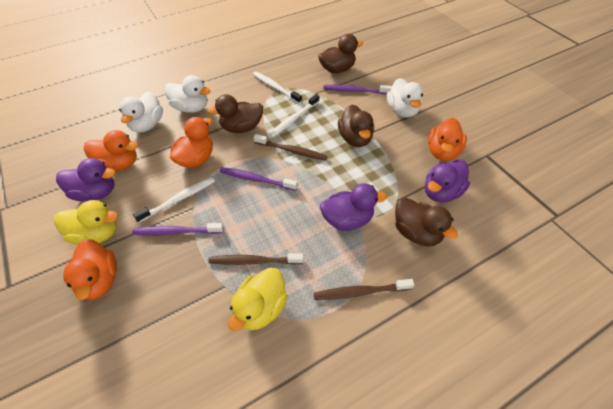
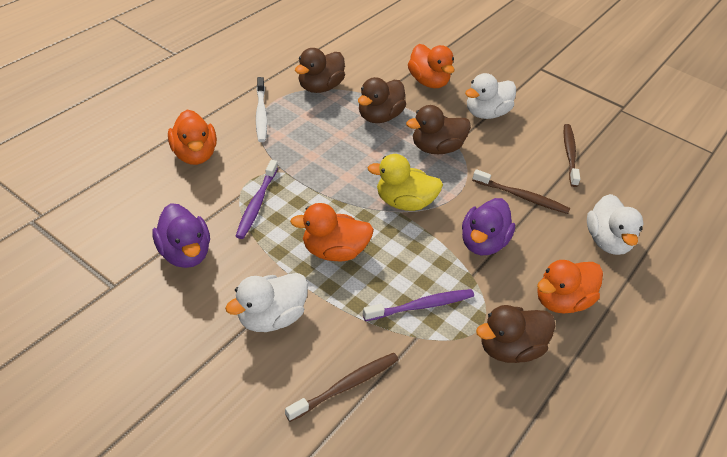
purple duck: [56,158,115,201] [320,183,387,231] [425,159,470,202] = 3 -> [152,203,210,268] [462,198,515,255] = 2
purple toothbrush: [132,223,223,235] [220,167,298,191] [323,85,391,94] = 3 -> [236,160,278,239] [363,289,474,321] = 2
white toothbrush: [133,177,215,223] [253,72,302,104] [269,94,319,138] = 3 -> [256,77,267,142] = 1
yellow duck: [54,200,118,245] [228,268,288,331] = 2 -> [367,154,443,211] = 1

